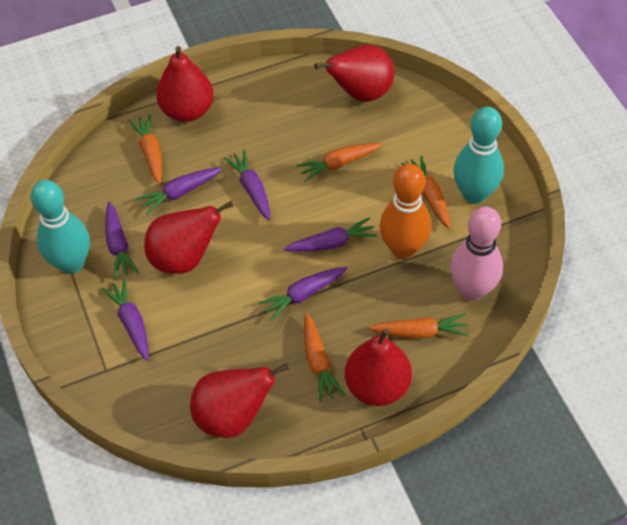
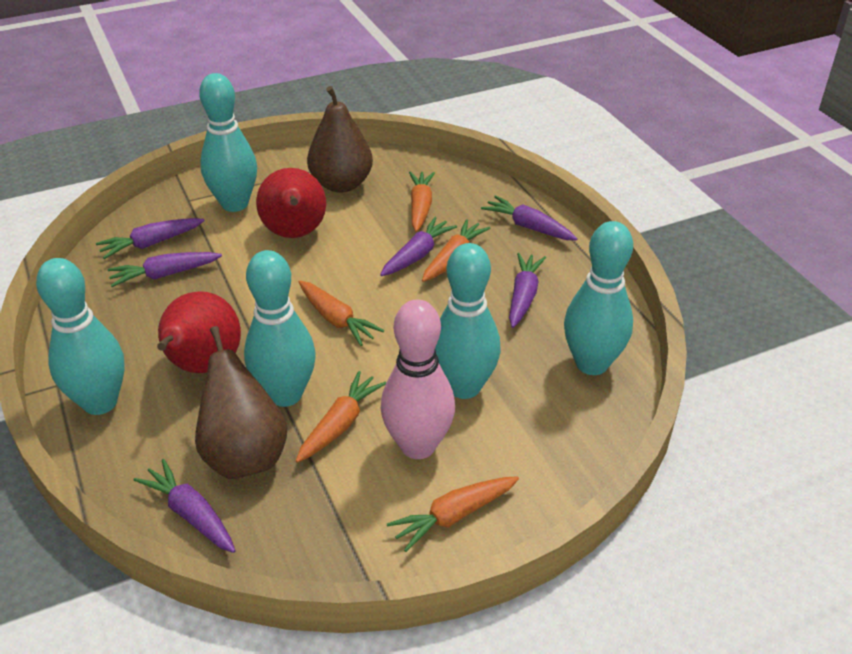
brown pear: none = 0 -> [195,326,288,479] [307,86,373,193] = 2
orange bowling pin: [380,164,431,259] = 1 -> none = 0
red pear: [144,201,233,274] [156,46,214,122] [190,363,289,438] [314,45,394,102] [345,328,412,406] = 5 -> [157,291,241,373] [256,168,326,238] = 2
turquoise bowling pin: [30,180,90,274] [453,107,504,204] = 2 -> [36,258,125,415] [199,73,257,212] [244,250,315,407] [435,243,501,399] [564,221,633,375] = 5

